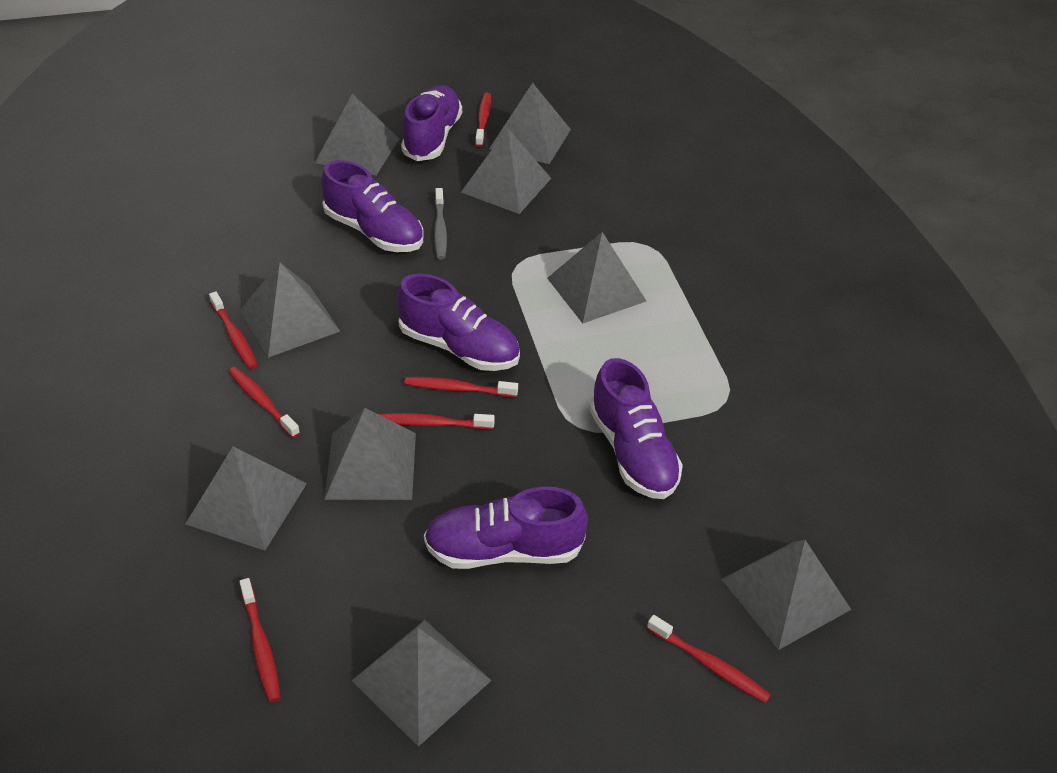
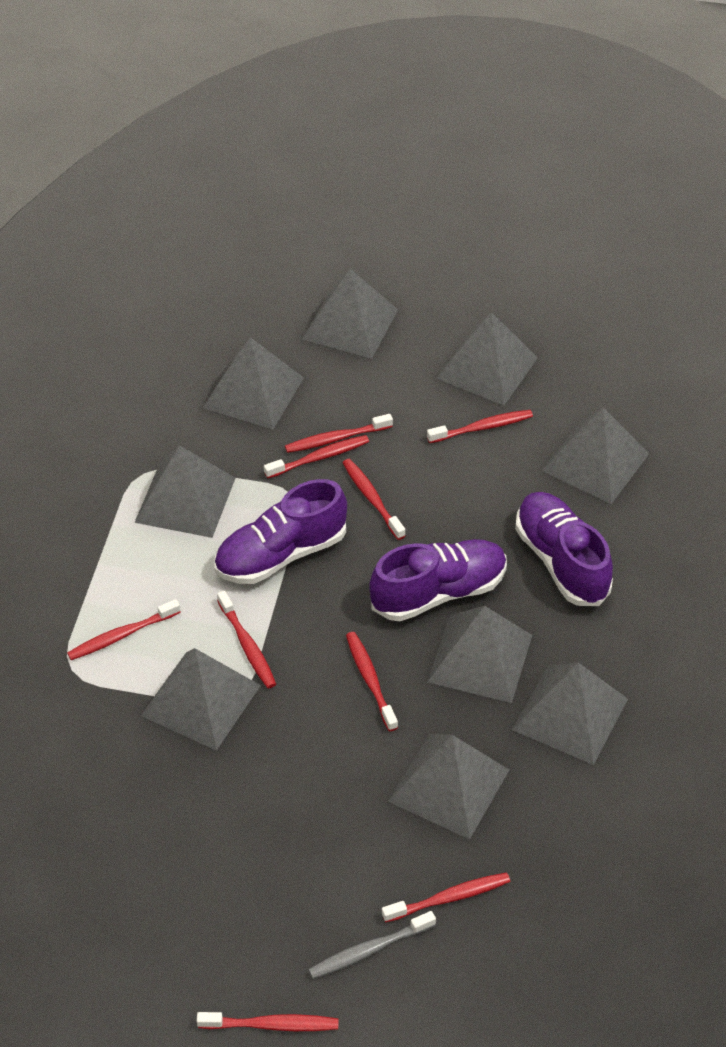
purple shoe: [321,160,424,252] [397,274,520,371] [401,85,462,161] [424,486,588,569] [590,358,683,499] = 5 -> [214,479,347,584] [369,539,507,621] [515,492,613,606] = 3
red toothbrush: [209,291,258,369] [228,367,300,438] [239,578,281,702] [378,413,495,430] [405,377,518,397] [475,93,491,147] [647,615,771,703] = 7 -> [67,599,181,660] [197,1012,339,1031] [217,590,276,688] [264,435,369,478] [285,414,393,453] [342,459,406,540] [346,632,398,731] [382,872,510,923] [427,410,533,443] = 9

